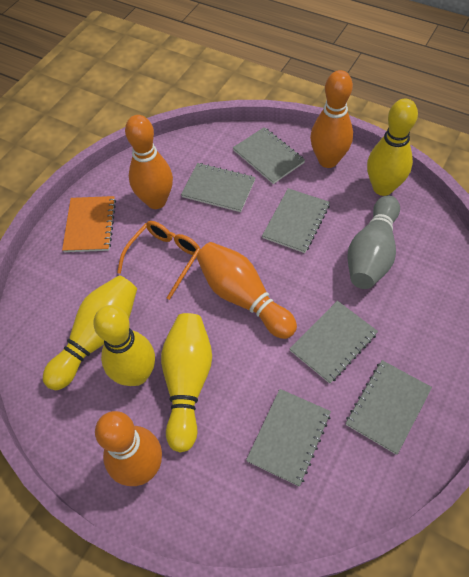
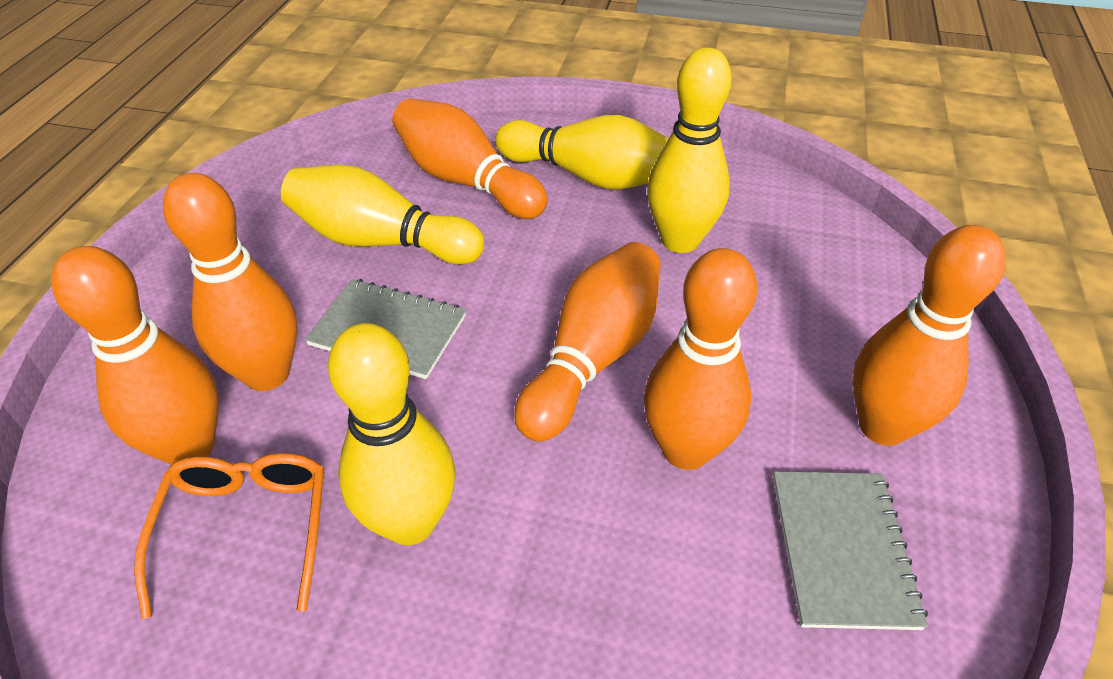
grey bowling pin: [347,195,400,289] = 1 -> none = 0
grey notebook: [181,163,256,212] [233,127,305,184] [246,389,331,486] [262,188,330,253] [290,301,378,384] [346,360,432,455] = 6 -> [305,279,466,379] [773,471,928,630] = 2
orange bowling pin: [95,411,162,486] [125,115,173,209] [196,242,297,339] [310,70,353,168] = 4 -> [51,246,219,465] [163,173,298,391] [392,98,548,219] [514,242,661,442] [643,248,757,470] [853,225,1006,446] = 6
orange notebook: [62,196,116,252] = 1 -> none = 0

